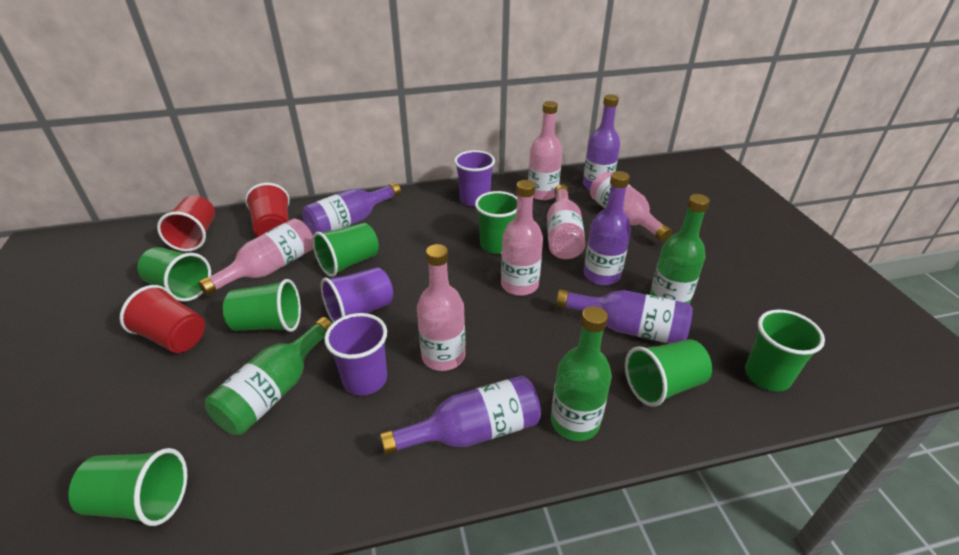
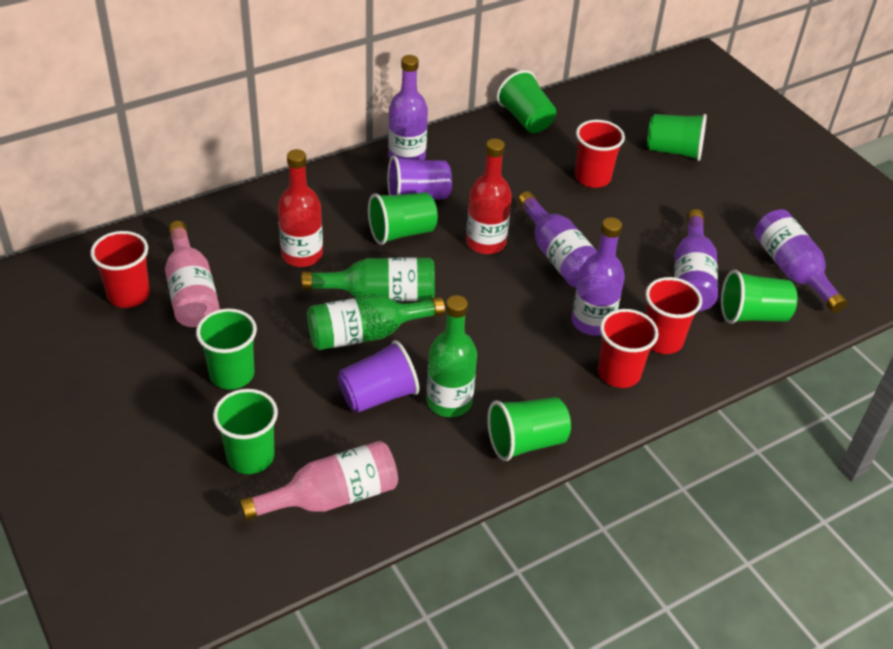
pink bottle: [198,218,313,296] [417,244,465,371] [501,180,543,296] [528,101,563,200] [547,184,586,259] [590,172,672,242] = 6 -> [165,221,220,327] [240,441,398,521] = 2
purple cup: [321,267,393,323] [324,313,387,396] [454,150,495,207] = 3 -> [337,340,419,413] [387,156,452,200] = 2
red bottle: none = 0 -> [278,149,323,267] [466,139,512,254] = 2
red cup: [119,285,205,353] [157,195,215,252] [245,183,290,237] = 3 -> [90,231,150,308] [575,120,625,188] [598,309,659,388] [645,277,702,354] = 4

